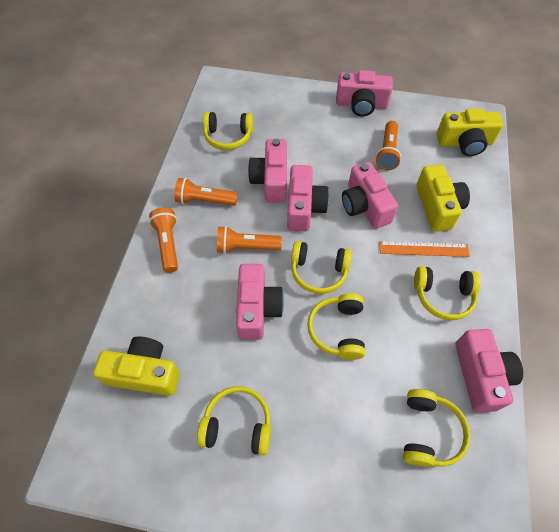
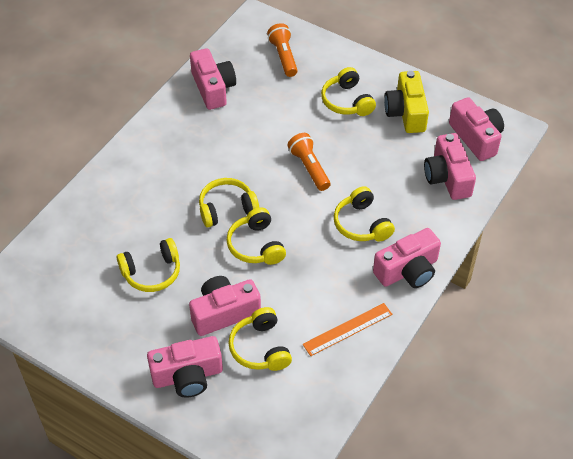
orange flashlight: [149,208,178,273] [175,178,238,206] [217,226,282,254] [376,121,401,170] = 4 -> [267,23,298,77] [288,133,330,191] = 2
yellow camera: [93,337,180,396] [416,165,470,232] [437,109,503,156] = 3 -> [384,71,429,133] = 1

